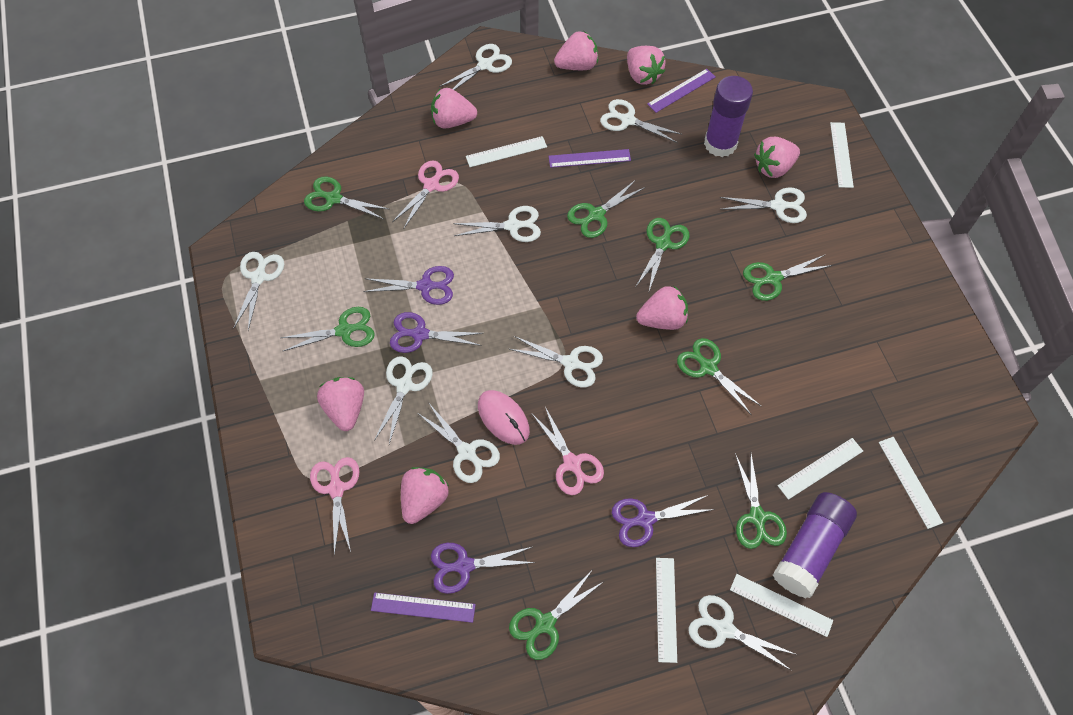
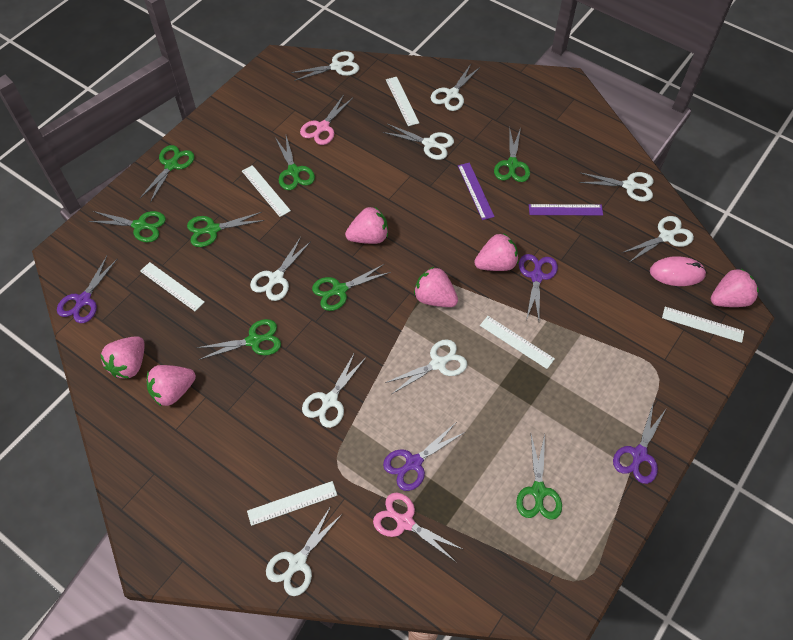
pink scissors: [310,457,359,556] [392,160,459,228] [531,407,604,495] = 3 -> [300,95,353,145] [373,492,464,563] = 2
pink strawberry: [317,377,364,431] [401,467,449,524] [431,88,477,128] [554,31,598,70] [627,46,665,85] [636,285,688,330] [754,137,800,178] = 7 -> [100,336,145,379] [147,365,196,407] [345,207,388,244] [414,267,458,307] [474,233,518,271] [711,268,759,307] = 6
purple glue stick: [704,76,753,157] [773,492,857,598] = 2 -> none = 0
purple ruler: [371,592,476,623] [549,149,631,168] [647,69,715,113] = 3 -> [458,163,495,220] [529,204,603,216] = 2

